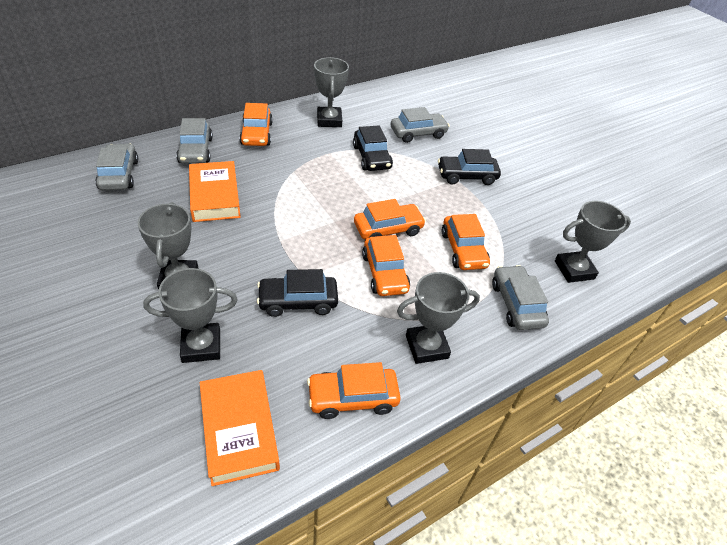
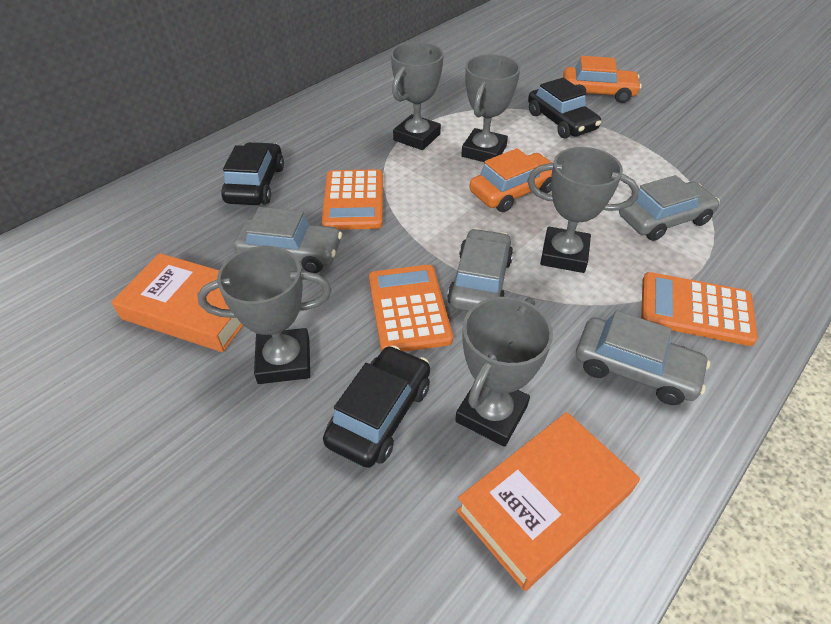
orange calculator: none = 0 -> [322,169,383,230] [369,265,453,352] [641,272,758,346] = 3
orange car: [239,103,273,146] [307,362,401,419] [354,199,426,239] [362,235,410,296] [442,214,490,270] = 5 -> [469,148,552,212] [563,56,642,103] = 2

